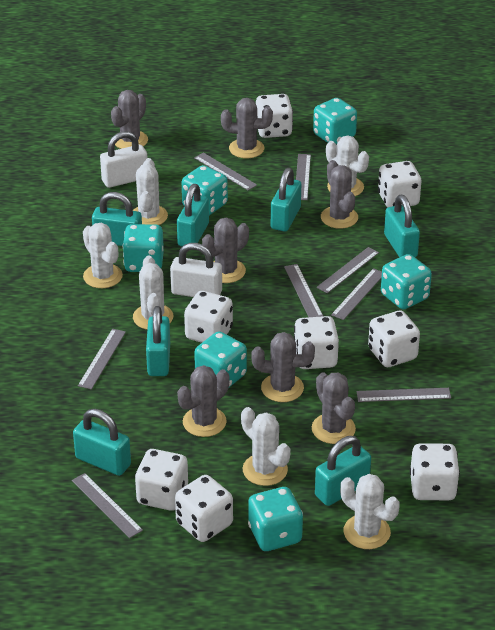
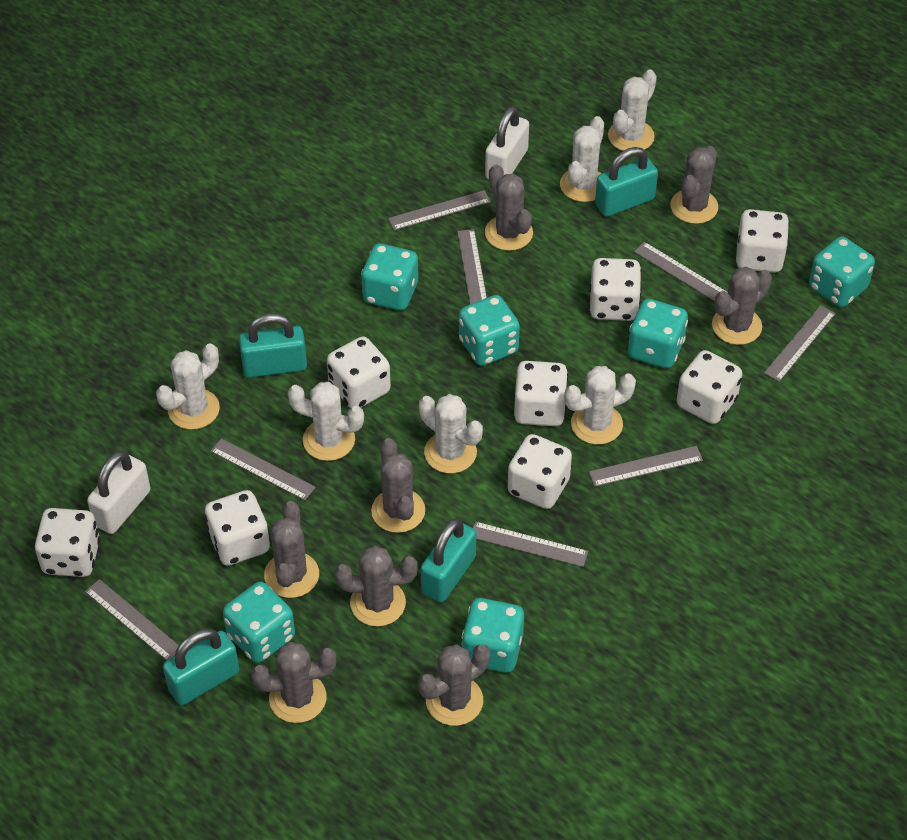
grey cactus: [111,90,148,149] [177,365,230,437] [202,218,249,283] [221,98,273,158] [251,332,315,402] [312,372,356,444] [321,160,358,229] = 7 -> [251,642,336,723] [264,501,319,598] [335,546,417,626] [371,438,425,533] [418,644,490,726] [485,164,533,251] [671,146,718,224] [712,267,772,345] = 8
turquoise padlock: [73,409,131,476] [92,192,142,246] [146,306,170,376] [177,184,209,247] [271,168,301,232] [315,436,371,506] [384,195,420,257] = 7 -> [163,628,239,705] [239,313,307,378] [421,518,476,602] [595,147,658,217] = 4

